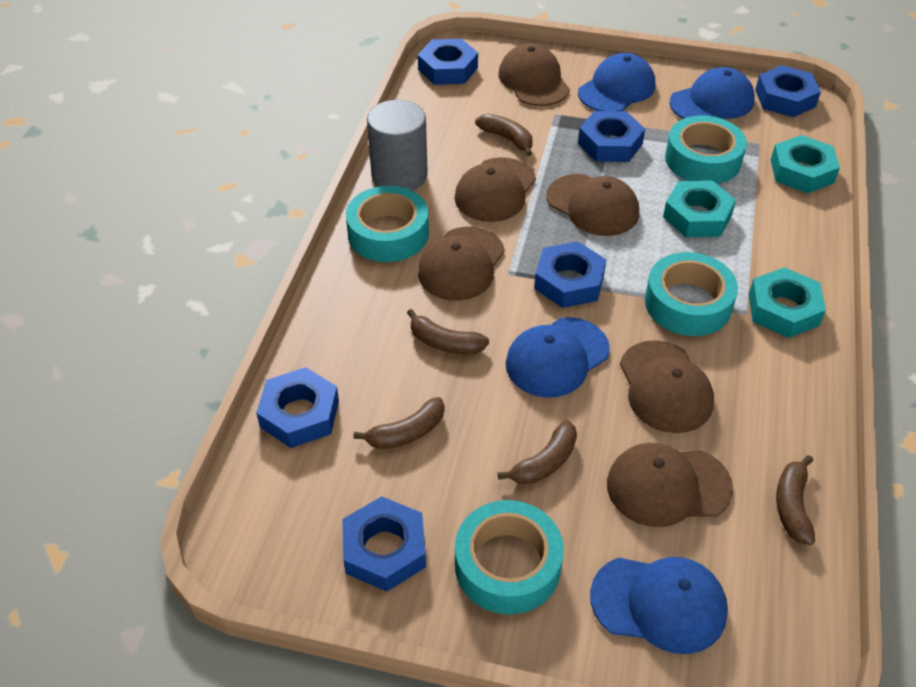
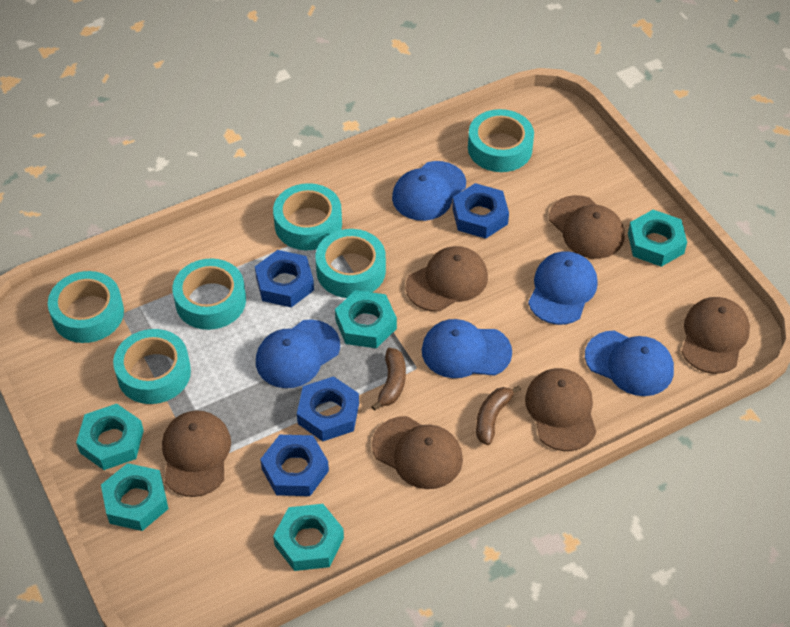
blue cap: [506,317,610,398] [578,53,655,111] [590,557,728,654] [669,67,755,119] = 4 -> [256,319,340,388] [392,161,466,221] [422,319,512,378] [528,251,598,325] [585,331,674,396] = 5
blue nut: [256,367,339,448] [342,496,426,591] [418,39,478,85] [534,241,606,308] [578,111,645,162] [755,65,821,117] = 6 -> [255,250,314,308] [260,435,329,496] [297,376,359,441] [452,183,509,239] = 4
brown banana: [353,397,444,449] [407,309,489,355] [475,114,533,156] [498,420,577,485] [776,455,815,545] = 5 -> [371,348,406,411] [476,386,521,445] = 2
grey cylinder: [367,100,428,191] = 1 -> none = 0
turquoise nut: [663,180,736,237] [749,267,826,338] [771,135,840,193] = 3 -> [76,404,144,470] [101,463,169,531] [273,504,344,571] [335,290,397,348] [628,210,687,267] = 5
turquoise tape: [346,186,429,262] [455,500,564,615] [645,252,738,336] [665,116,747,184] = 4 -> [48,271,124,343] [113,329,191,404] [173,258,246,330] [273,183,342,250] [316,229,386,298] [468,109,534,172] = 6

